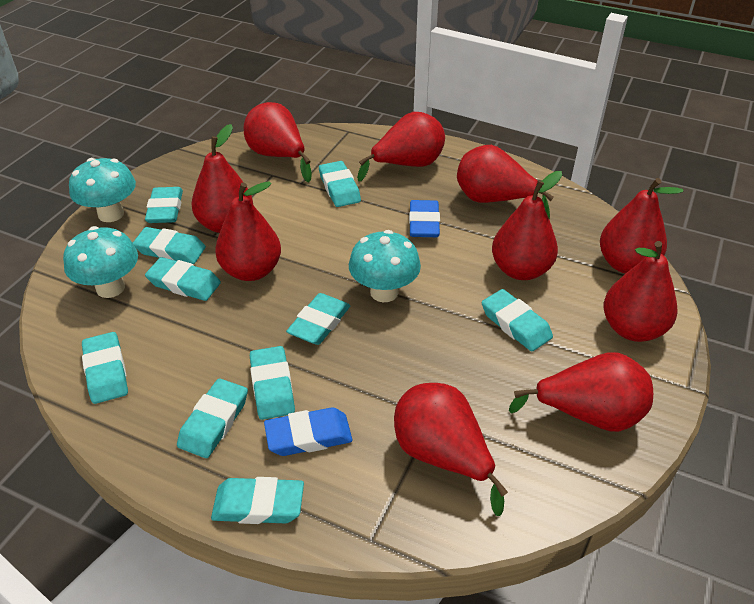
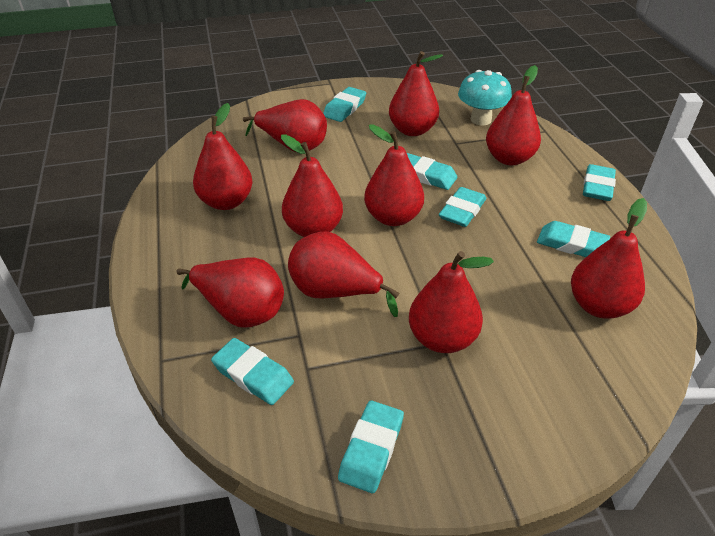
blue eraser: [264,407,353,456] [409,200,440,237] = 2 -> none = 0
turquoise eraser: [82,332,128,404] [133,227,206,264] [145,187,183,223] [145,257,221,301] [177,378,248,458] [211,477,304,524] [250,346,295,420] [286,293,350,345] [319,161,361,207] [482,289,553,351] = 10 -> [211,338,294,405] [323,87,366,122] [338,401,404,493] [407,153,457,190] [439,187,486,227] [537,221,610,257] [583,164,616,201] = 7
turquoise mushroom: [63,226,138,298] [69,158,136,222] [349,230,421,302] = 3 -> [458,70,512,125] = 1

